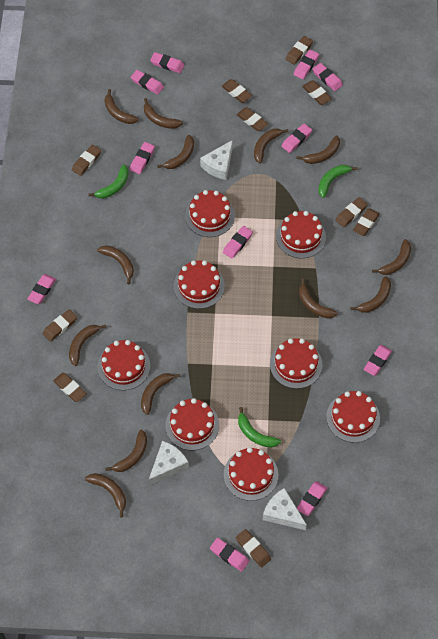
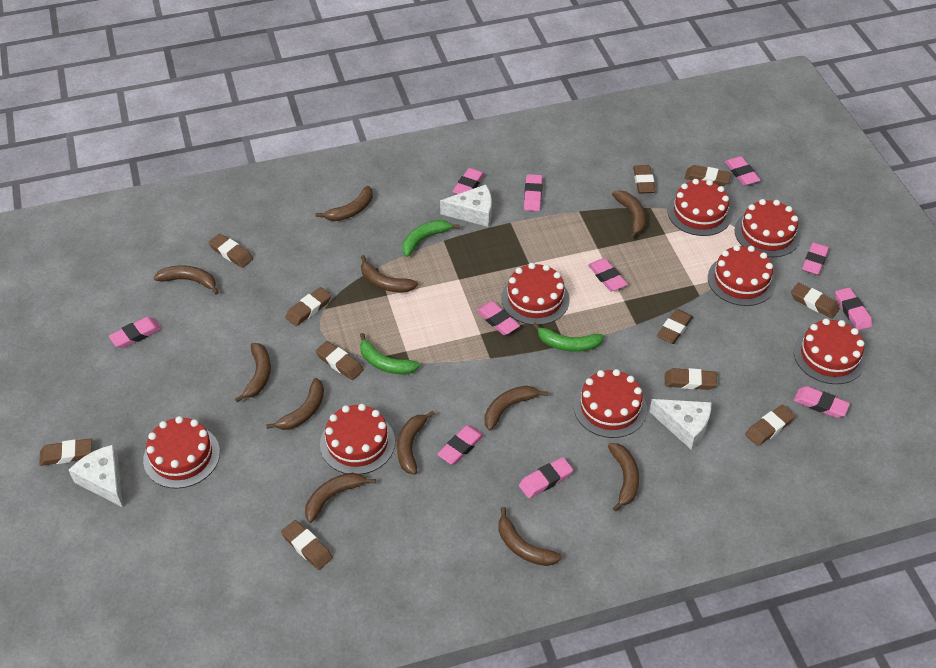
brown banana: [69,325,106,366] [85,473,126,518] [97,245,134,284] [104,89,139,124] [105,430,147,472] [141,373,180,415] [144,98,183,129] [157,135,194,169] [254,128,288,163] [297,135,340,164] [299,279,338,318] [351,276,391,313] [372,239,411,275] = 13 -> [154,266,219,294] [235,343,271,403] [266,378,324,430] [305,473,376,523] [315,186,373,221] [361,255,418,292] [397,411,435,475] [485,386,548,430] [499,507,562,566] [608,443,639,512] [612,190,646,239] = 11
brown eraser: [43,309,77,342] [53,373,87,402] [72,145,101,176] [221,79,252,103] [236,529,271,568] [237,107,268,131] [286,36,313,65] [302,80,332,105] [335,197,368,227] [353,208,380,236] = 10 -> [39,438,92,466] [209,234,253,268] [281,520,333,570] [285,287,331,326] [316,341,364,380] [633,165,655,194] [657,309,693,344] [665,368,717,390] [685,165,732,186] [745,405,795,446] [791,283,840,319] = 11

